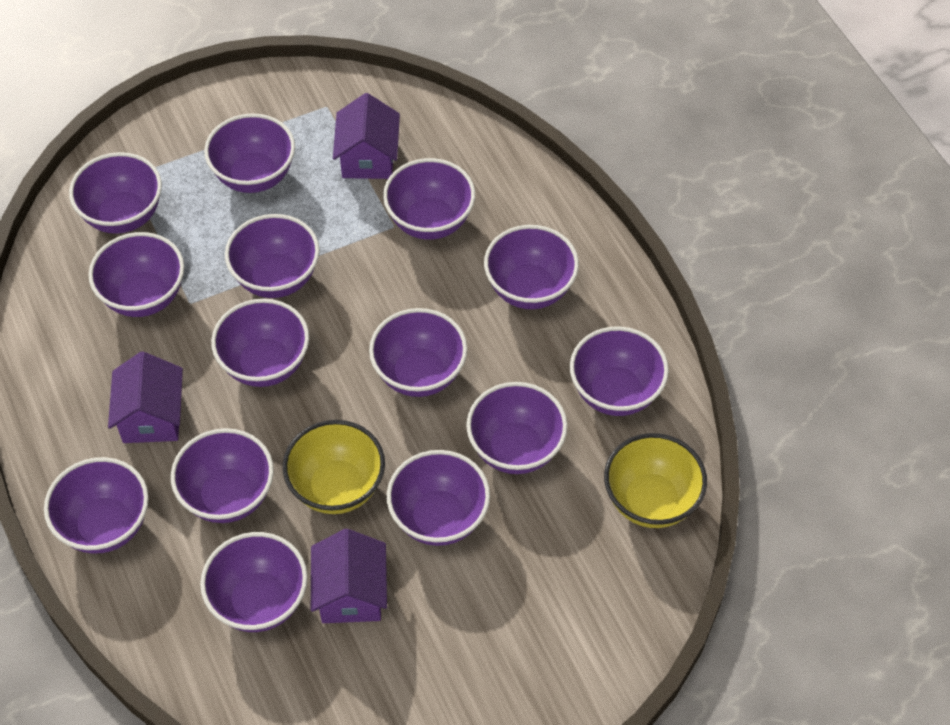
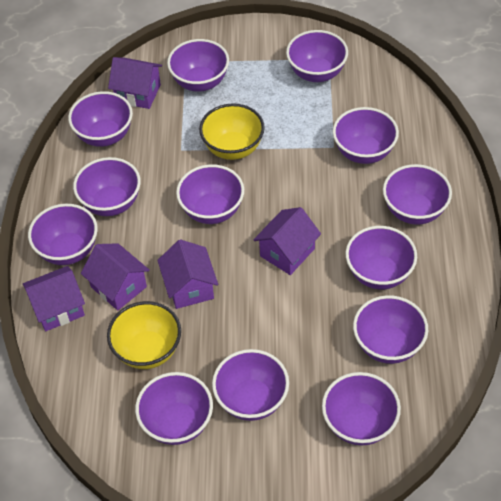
purple bowl: [44,457,149,554] [69,152,162,234] [88,232,184,317] [171,428,274,523] [200,532,307,632] [204,114,295,193] [211,299,309,387] [225,214,319,298] [369,308,467,397] [383,158,475,240] [387,450,490,546] [466,382,567,474] [484,225,579,309] [570,326,669,416] = 14 -> [28,204,98,265] [68,91,133,147] [73,157,141,216] [135,372,213,445] [167,39,229,92] [176,164,244,224] [212,349,289,421] [286,30,348,82] [322,372,401,446] [333,107,399,164] [346,226,417,289] [353,295,428,364] [383,164,452,225] = 13
purple house: [108,352,183,443] [311,529,387,623] [333,93,400,179] = 3 -> [23,266,85,331] [81,243,150,311] [108,57,162,109] [157,239,218,309] [253,207,321,275] = 5

